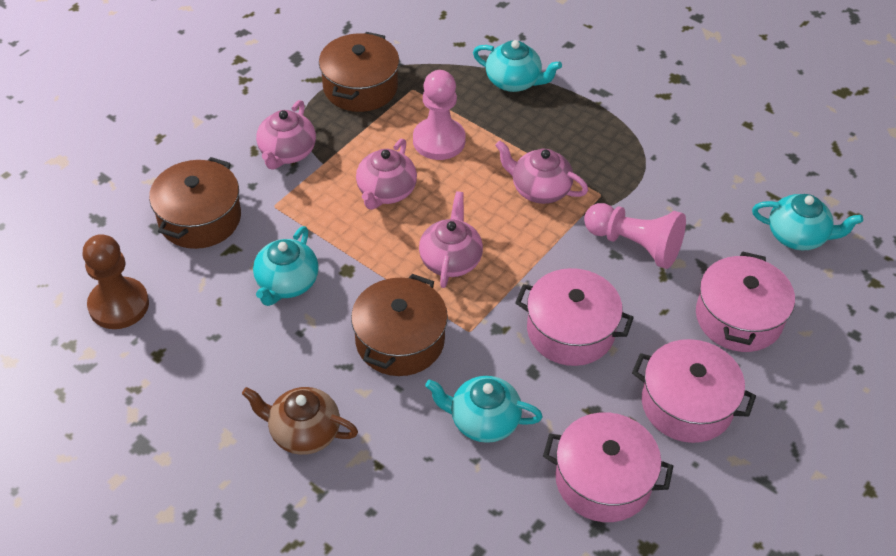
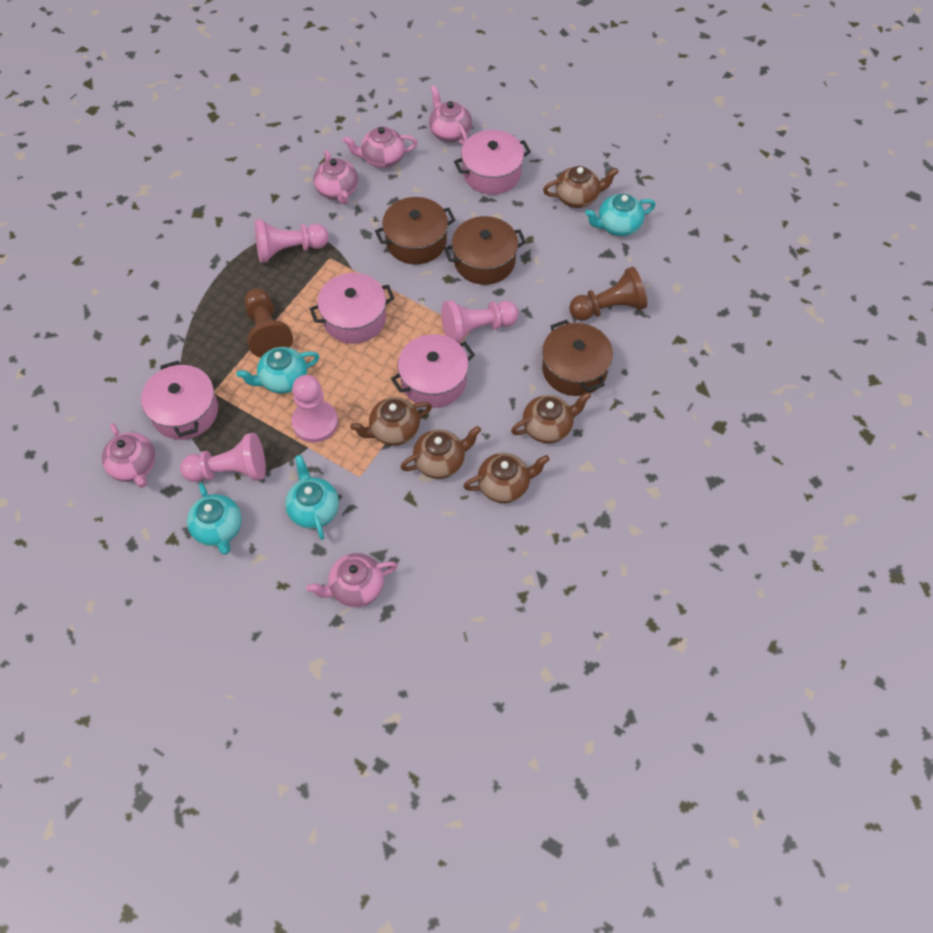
brown pawn: [82,234,149,329] = 1 -> [245,288,293,358] [569,267,647,321] = 2
brown teapot: [242,387,358,455] = 1 -> [350,397,432,446] [400,426,481,479] [464,453,550,503] [511,392,591,443] [543,166,619,208] = 5
pink pawn: [413,70,466,160] [584,203,686,269] = 2 -> [180,433,266,482] [255,219,329,263] [291,375,338,443] [441,300,519,344] = 4
pink teapot: [256,100,316,170] [356,139,417,210] [419,191,483,288] [495,141,588,204] = 4 -> [102,423,156,488] [306,553,398,607] [313,150,358,204] [343,127,417,168] [429,86,472,145] = 5

